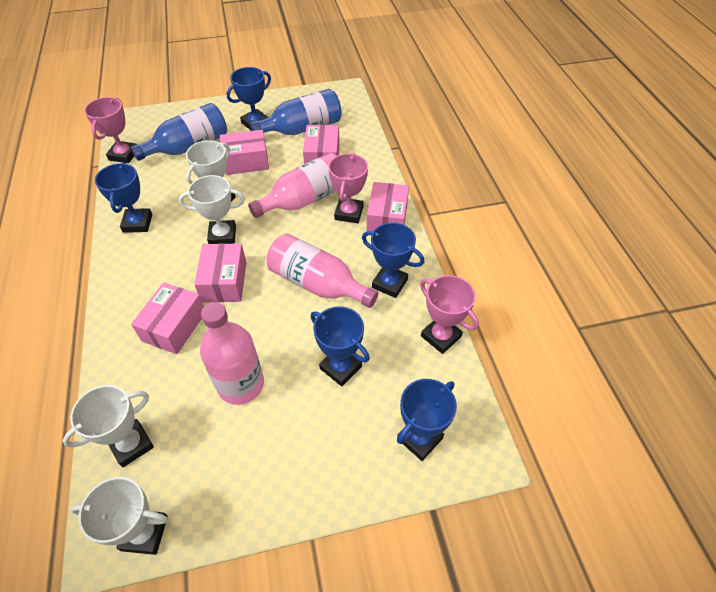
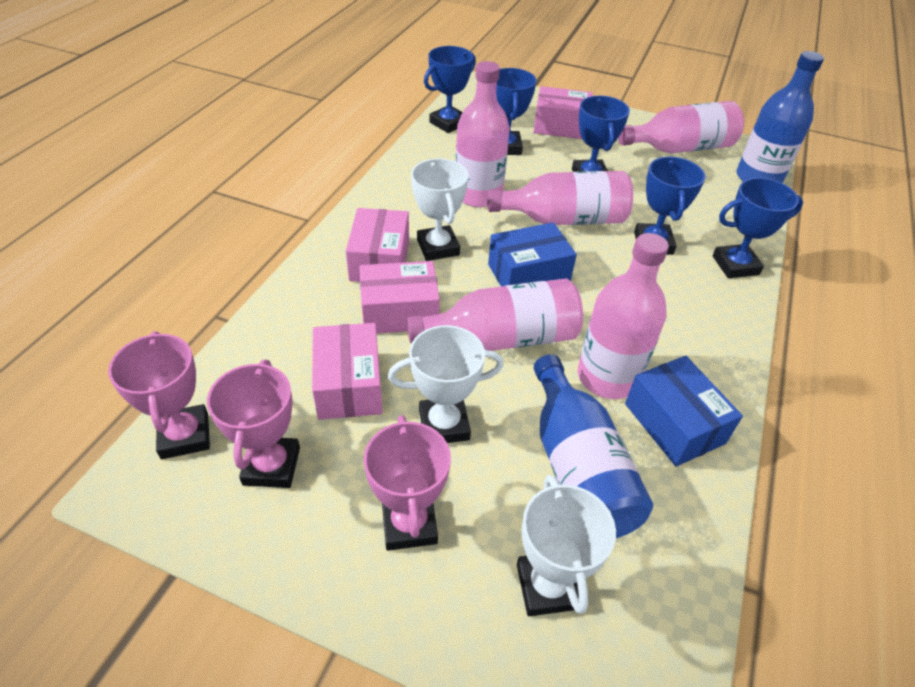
blue box: none = 0 -> [488,222,577,286] [625,356,743,466] = 2
pink bottle: [200,302,264,405] [248,153,336,218] [266,233,378,308] = 3 -> [407,279,583,351] [455,61,510,207] [487,171,633,225] [577,233,669,399] [618,101,744,153] = 5
pink box: [131,282,204,354] [194,243,246,303] [220,130,269,175] [303,125,340,164] [367,182,409,231] = 5 -> [312,323,383,420] [346,208,409,282] [360,261,440,333] [533,86,593,139] = 4
white trophy: [63,385,154,467] [70,477,168,555] [179,175,245,244] [186,140,236,201] = 4 -> [388,325,504,443] [411,158,468,261] [517,475,616,616] = 3

